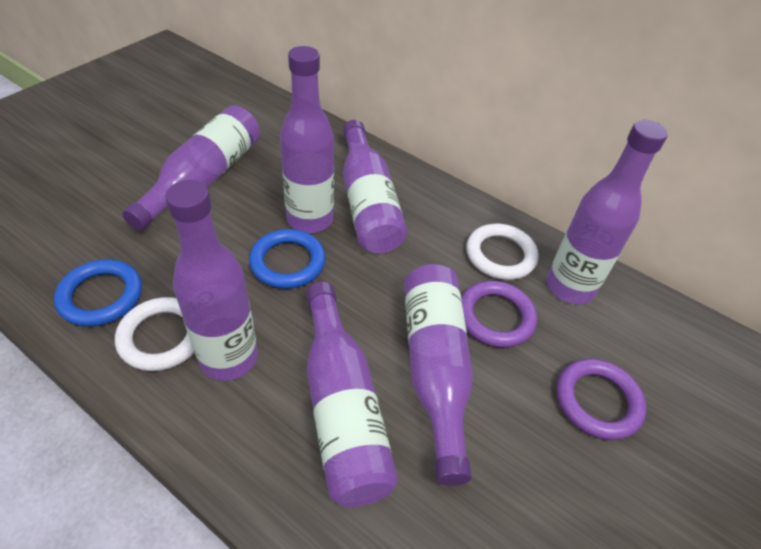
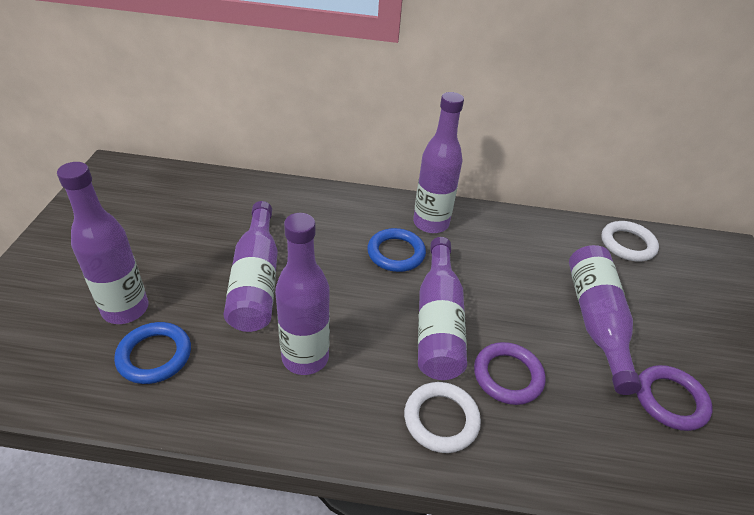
purple bottle: [122,105,260,231] [165,180,258,381] [280,46,334,233] [306,282,398,507] [343,120,407,253] [404,264,473,486] [547,120,668,304] = 7 -> [57,162,148,324] [223,201,278,332] [275,213,330,375] [413,92,464,233] [418,237,467,380] [569,245,642,395] = 6

